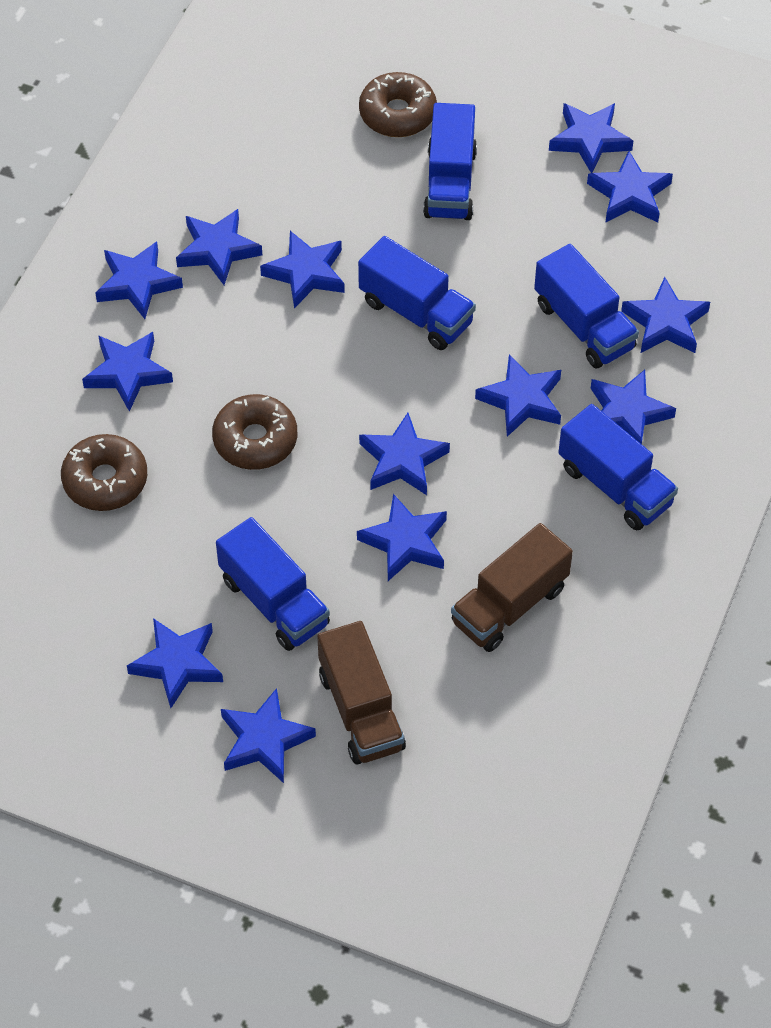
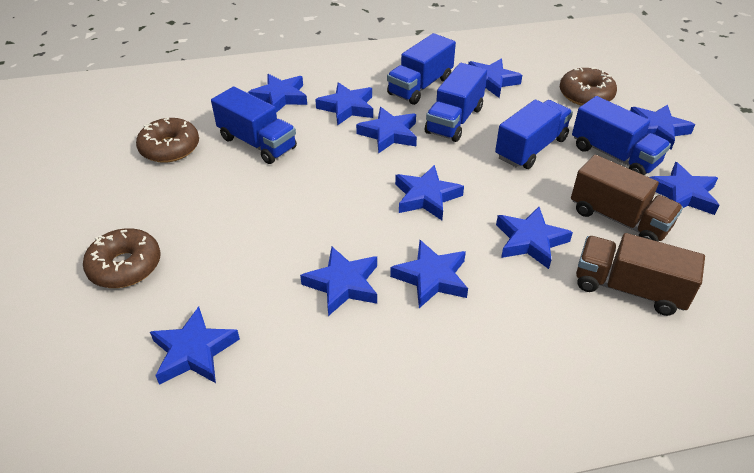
blue star: [82,332,173,412] [95,241,183,319] [127,618,223,708] [176,209,262,285] [221,688,316,783] [260,231,345,309] [357,494,447,581] [359,413,450,495] [475,354,561,437] [549,103,633,173] [587,151,673,223] [591,370,676,444] [621,277,710,353] = 13 -> [150,306,240,385] [248,74,307,113] [300,247,377,316] [315,82,373,126] [356,107,417,153] [390,240,468,308] [395,165,464,220] [468,59,522,98] [496,207,573,269] [630,104,695,150] [649,162,719,215] = 11

